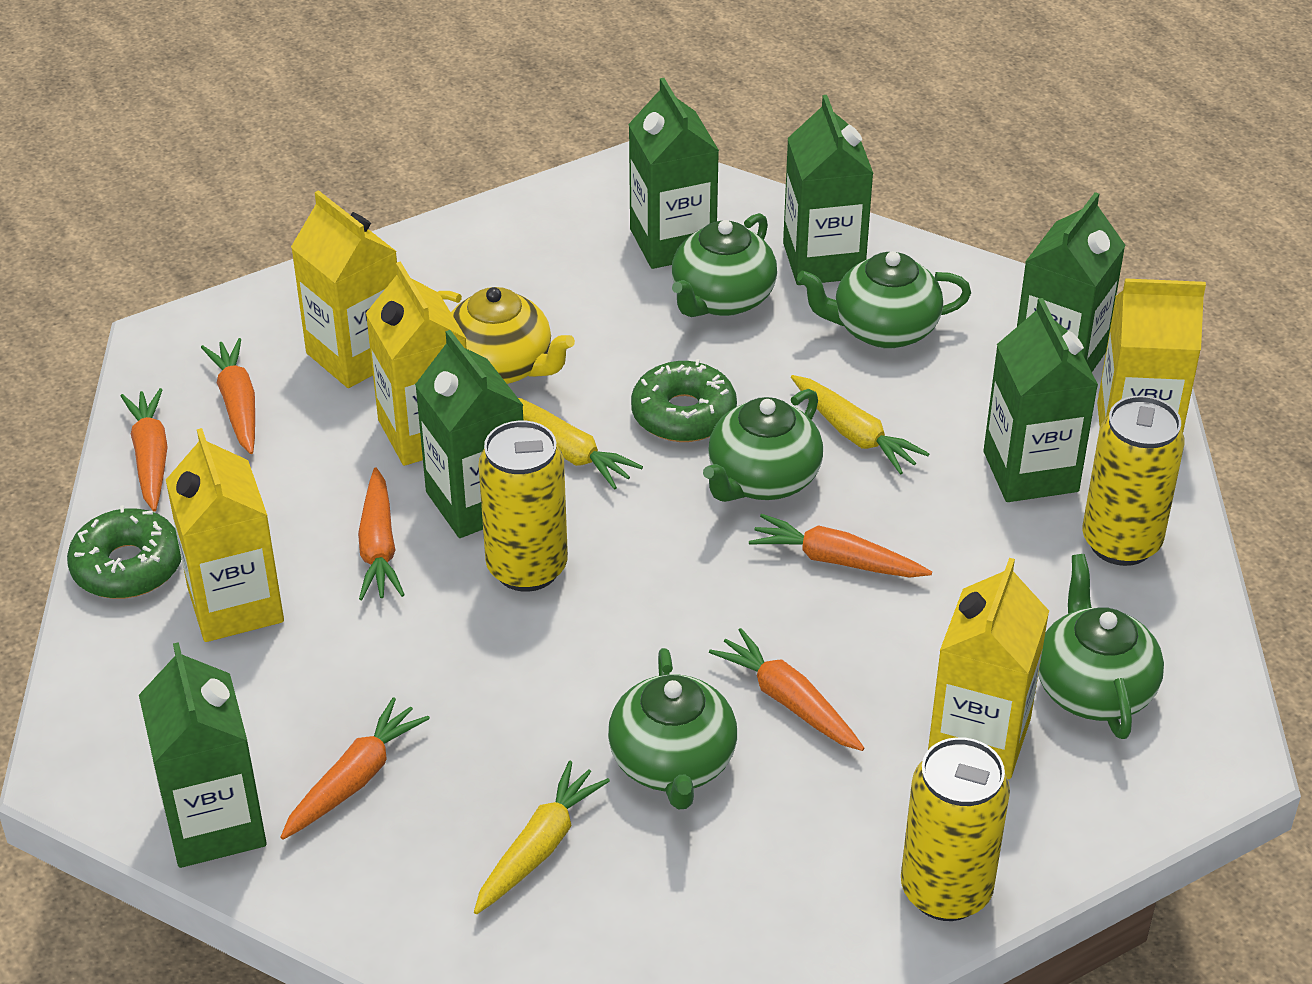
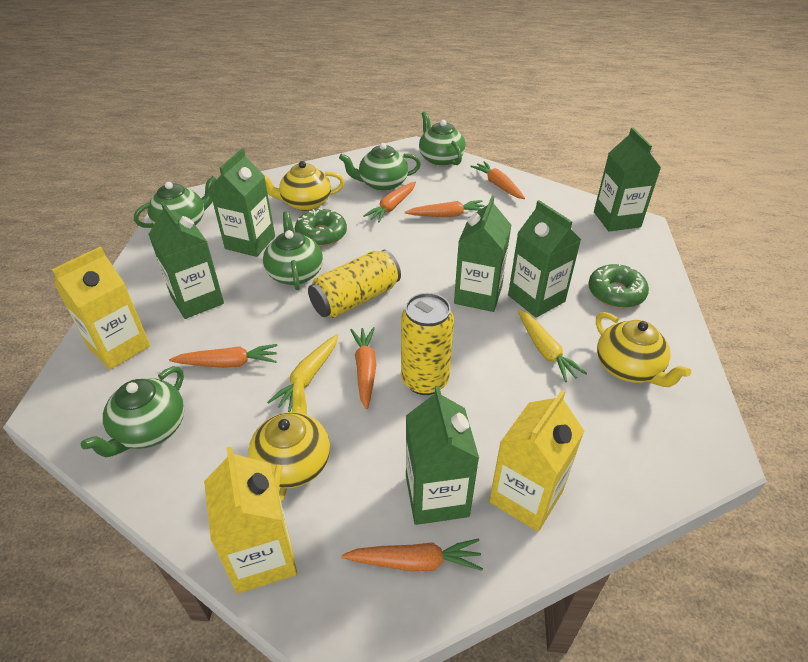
yellow can: [478,421,568,592] [901,737,1010,921] [1082,396,1184,566] = 3 -> [308,250,401,318] [401,293,454,395] = 2
yellow carrot: [474,761,610,914] [518,398,643,490] [791,375,929,475] = 3 -> [267,334,338,412] [518,309,587,382] = 2
yellow carton: [166,428,284,642] [291,190,397,388] [366,261,467,466] [928,558,1049,779] [1097,278,1206,432] = 5 -> [52,246,150,370] [204,446,297,594] [489,390,584,532] = 3
yellow teapot: [438,287,575,384] = 1 -> [248,377,330,503] [263,161,344,211] [596,312,691,387] = 3

